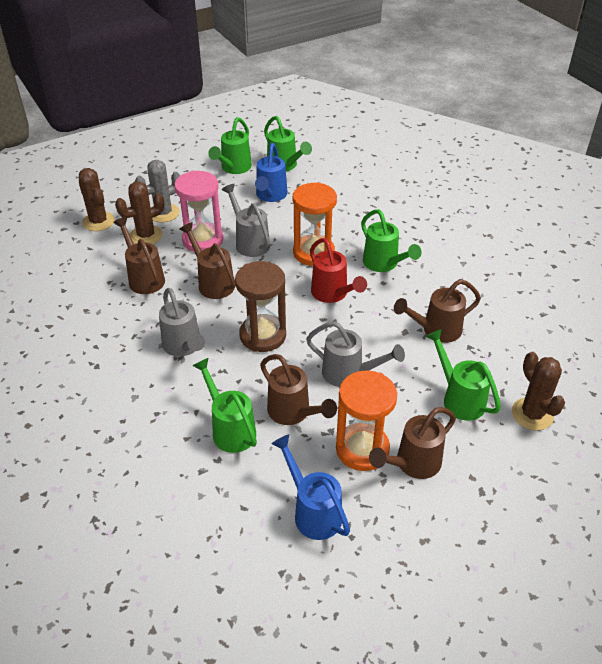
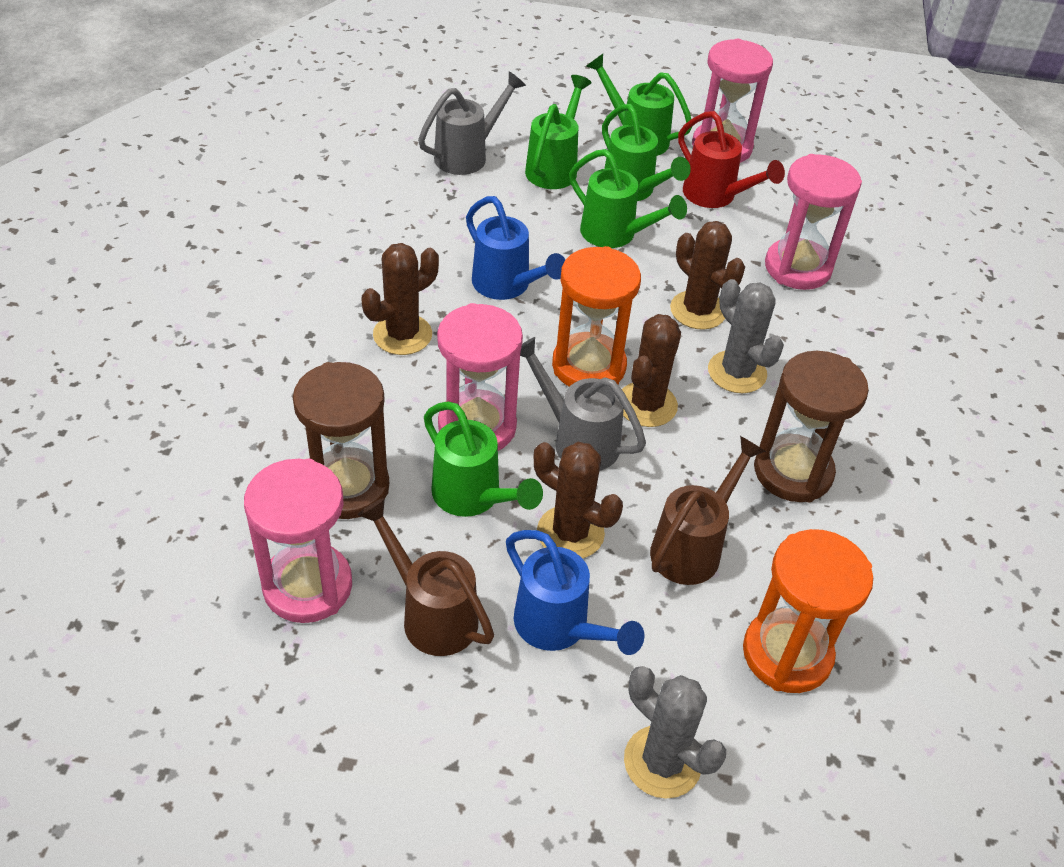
brown cactus: [79,168,115,231] [115,181,164,244] [512,352,565,430] = 3 -> [362,243,439,355] [534,442,623,559] [622,314,681,427] [670,221,745,330] = 4
brown hourglass: [235,261,286,352] = 1 -> [293,362,389,519] [754,351,869,502] = 2
brown watering can: [113,217,165,294] [179,222,235,299] [260,354,337,425] [369,407,456,479] [394,279,481,343] = 5 -> [357,498,494,656] [650,436,766,585] = 2
grey cactus: [135,160,181,223] = 1 -> [624,666,726,799] [708,279,784,393] = 2
grey watering can: [159,288,205,357] [222,184,270,257] [306,321,405,387] = 3 -> [418,71,526,175] [520,337,646,471] = 2
pink hourglass: [174,171,223,252] = 1 -> [244,459,352,623] [437,303,523,451] [692,39,773,163] [765,154,862,290] = 4

